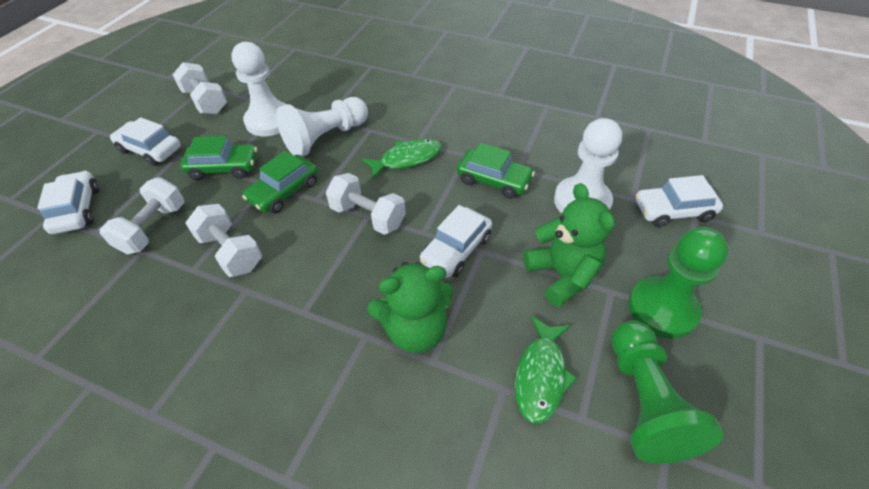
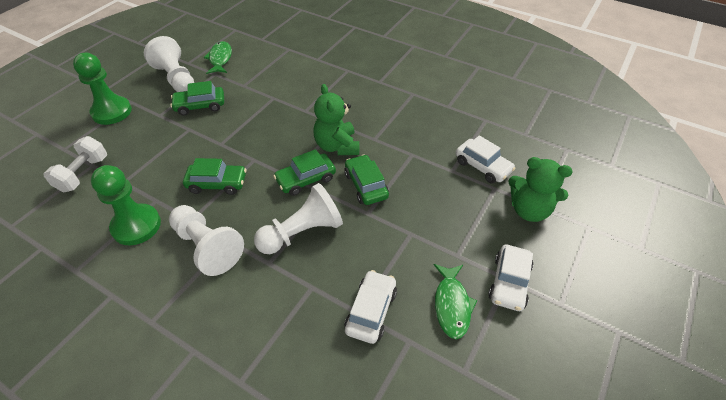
green car: [180,136,257,180] [242,151,318,214] [457,143,535,199] = 3 -> [170,81,224,116] [183,158,246,195] [273,149,336,196] [344,155,389,205] = 4
white car: [37,171,100,234] [110,117,181,166] [420,205,492,278] [636,175,723,227] = 4 -> [344,270,397,344] [456,136,516,184] [488,244,533,311] = 3
white dumbbell: [99,177,185,254] [173,62,227,114] [185,204,262,277] [326,173,406,235] = 4 -> [43,136,107,192] = 1

